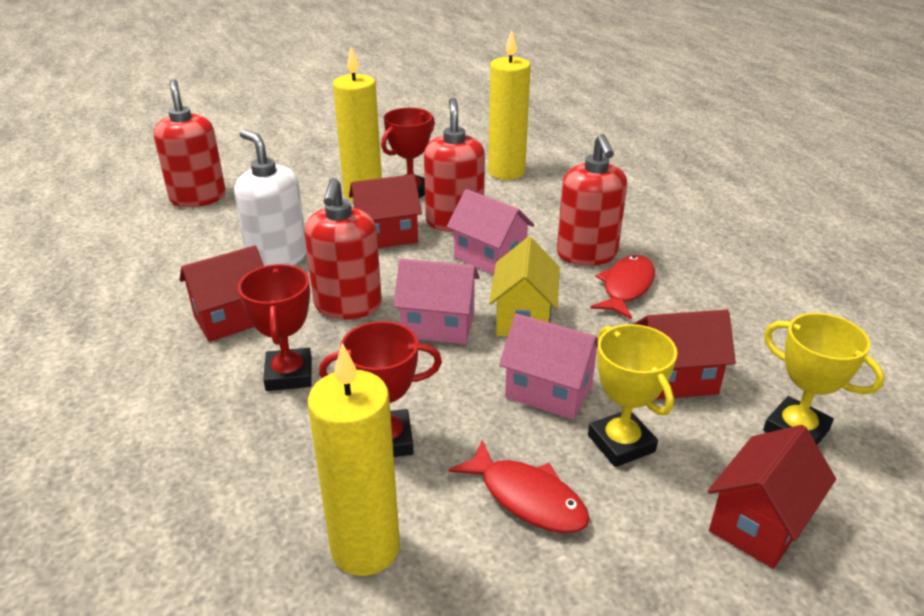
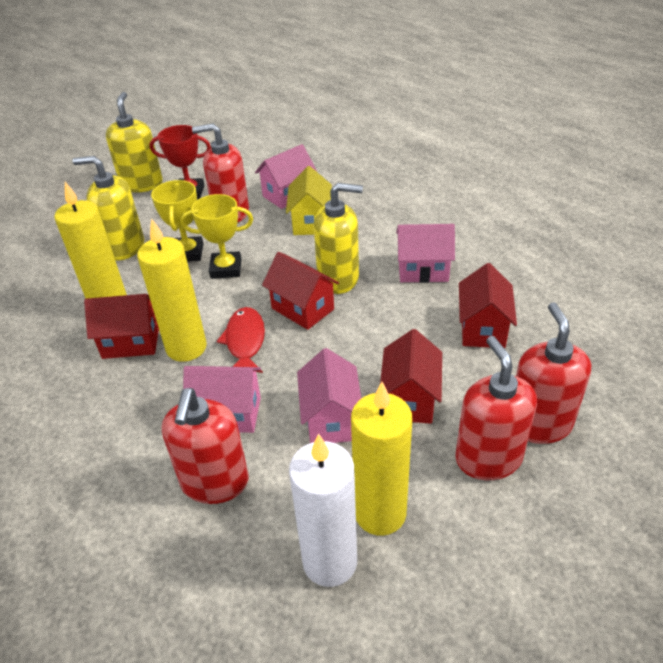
pink house: [393,259,480,344] [447,189,534,275] [499,314,598,420] = 3 -> [183,366,261,433] [255,144,317,209] [297,348,362,443] [396,224,455,283] = 4
red fish: [449,440,590,533] [591,255,655,320] = 2 -> [217,307,265,373] = 1
red trophy: [238,264,312,391] [319,321,442,457] [381,108,435,198] = 3 -> [149,125,211,199] = 1
white candle: none = 0 -> [289,433,357,587] = 1
white soap dispenser: [234,129,307,266] = 1 -> none = 0
yellow soap dispenser: none = 0 -> [73,156,144,260] [106,92,163,193] [314,183,363,294] = 3

